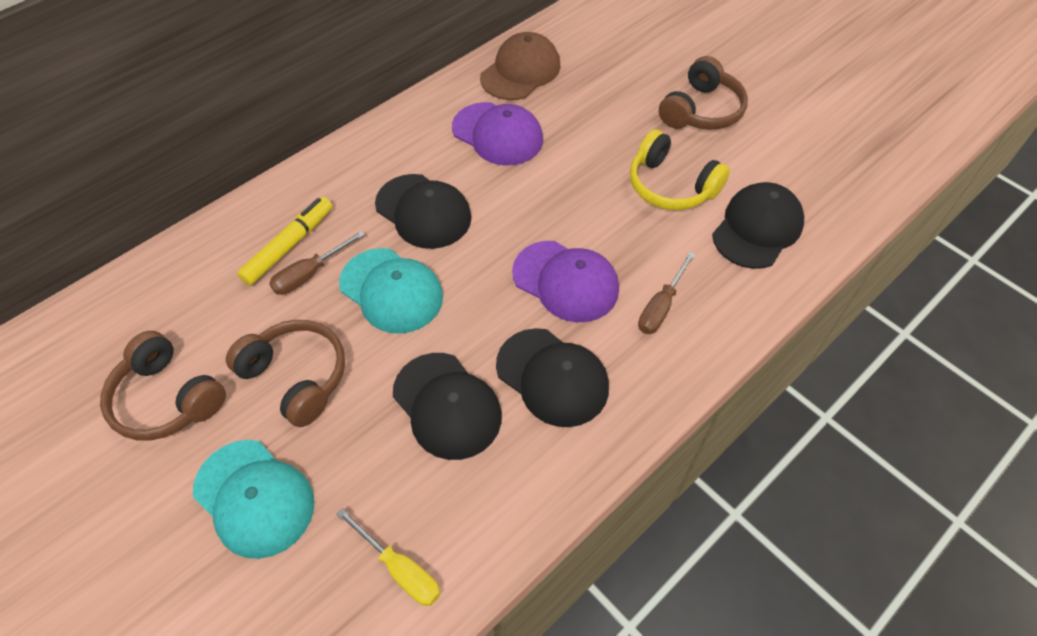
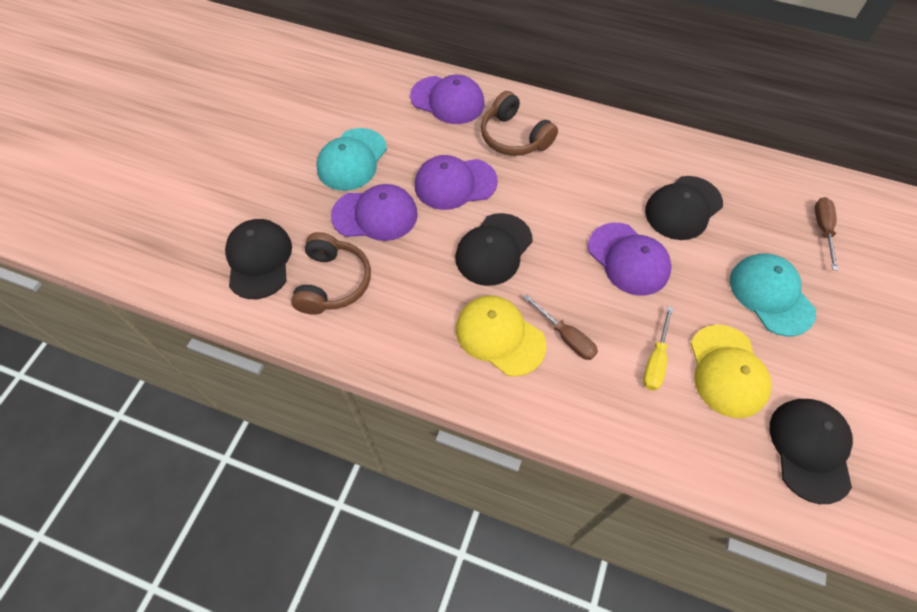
brown cap: [480,32,560,100] = 1 -> none = 0
brown headphones: [100,331,226,441] [226,320,345,427] [659,56,748,130] = 3 -> [291,232,371,315] [481,91,558,156] = 2
purple cap: [452,102,543,165] [512,241,619,322] = 2 -> [331,184,418,241] [410,75,485,124] [415,155,498,210] [588,223,672,295] = 4
yellow cap: none = 0 -> [456,295,547,377] [690,325,771,418] = 2
yellow headphones: [630,129,730,210] = 1 -> none = 0
yellow marker: [237,197,332,286] = 1 -> none = 0

